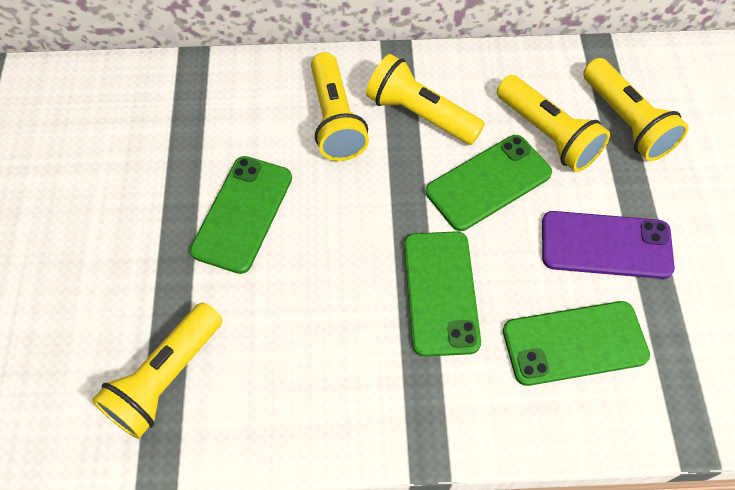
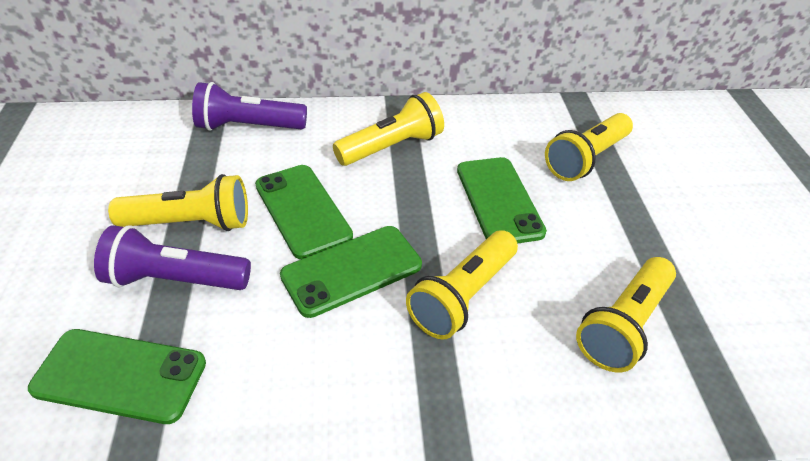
purple flashlight: none = 0 -> [94,225,251,290] [192,82,307,131] = 2
purple phone: [542,211,675,279] = 1 -> none = 0

